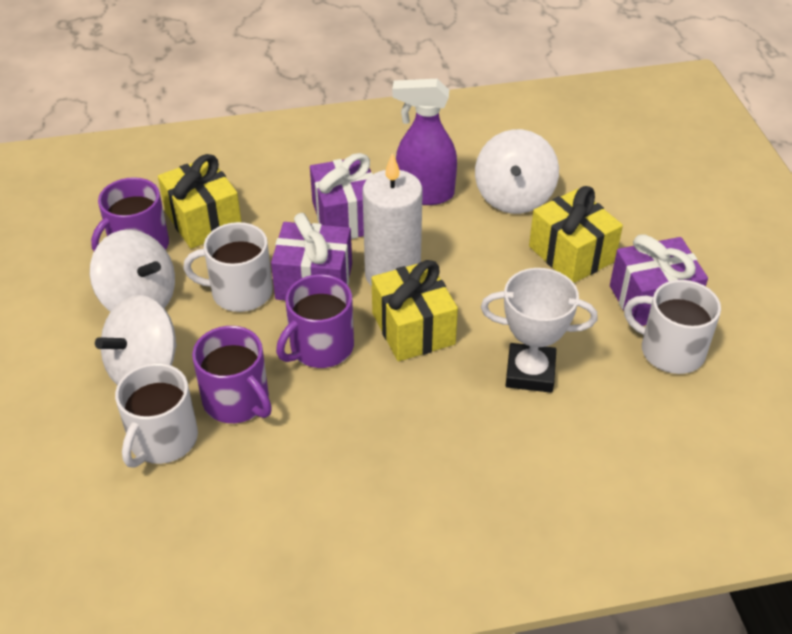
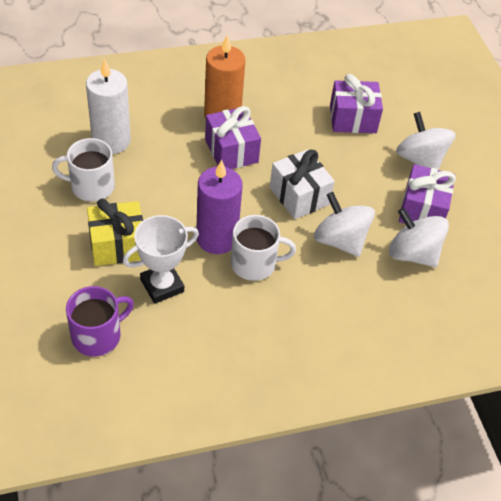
orange candle: none = 0 -> [204,35,246,119] = 1
purple candle: none = 0 -> [196,160,243,254] = 1
purple mug: [91,177,169,251] [192,326,272,423] [276,274,354,368] = 3 -> [66,286,134,357] = 1
purple spray bottle: [392,79,457,205] = 1 -> none = 0
white gift: none = 0 -> [270,149,335,219] = 1
white mug: [115,363,198,468] [183,222,273,312] [624,280,721,374] = 3 -> [52,138,115,202] [231,215,296,281] = 2
yellow gift: [158,154,241,249] [372,260,458,361] [529,186,623,283] = 3 -> [87,199,143,266] = 1

